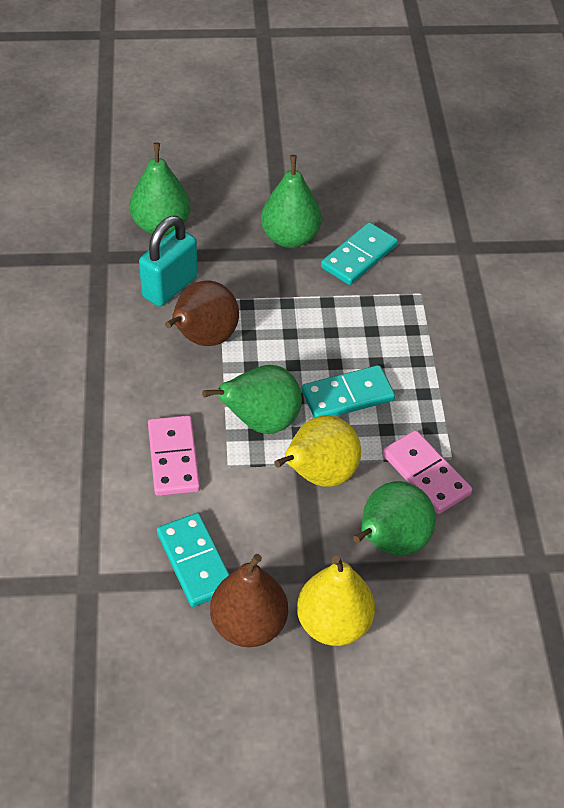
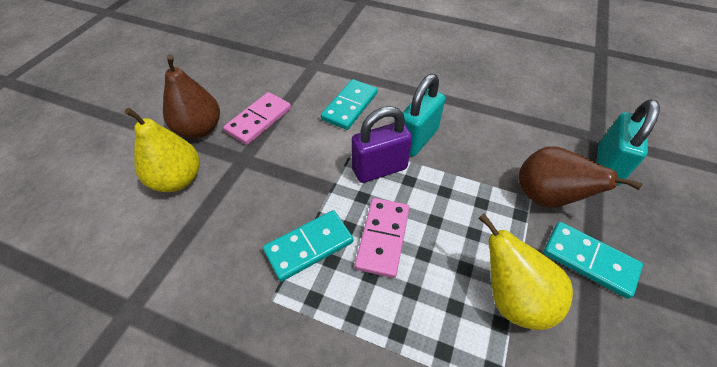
green pear: [130,143,191,236] [202,365,302,434] [261,155,322,248] [353,481,436,556] = 4 -> none = 0
purple padlock: none = 0 -> [352,106,412,183] = 1
turquoise padlock: [139,216,198,307] = 1 -> [402,74,446,156] [597,99,660,186] = 2

